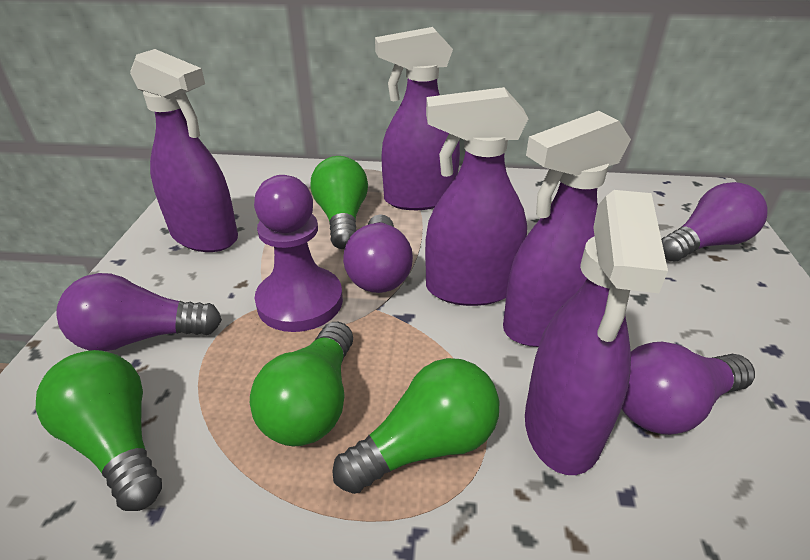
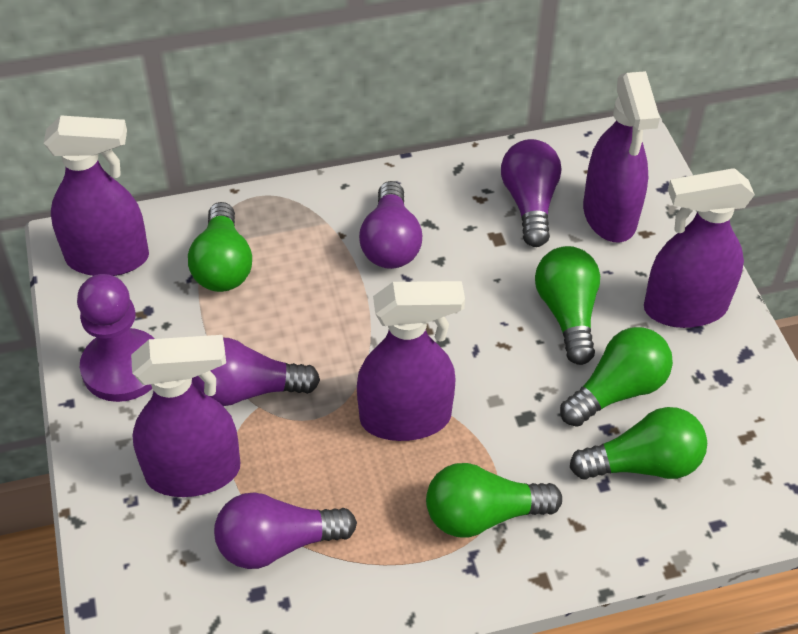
green light bulb: [36,350,162,511] [250,322,353,446] [311,156,368,249] [332,358,499,494] = 4 -> [188,202,252,292] [426,463,562,538] [535,246,600,365] [560,327,673,427] [570,407,707,480] = 5

